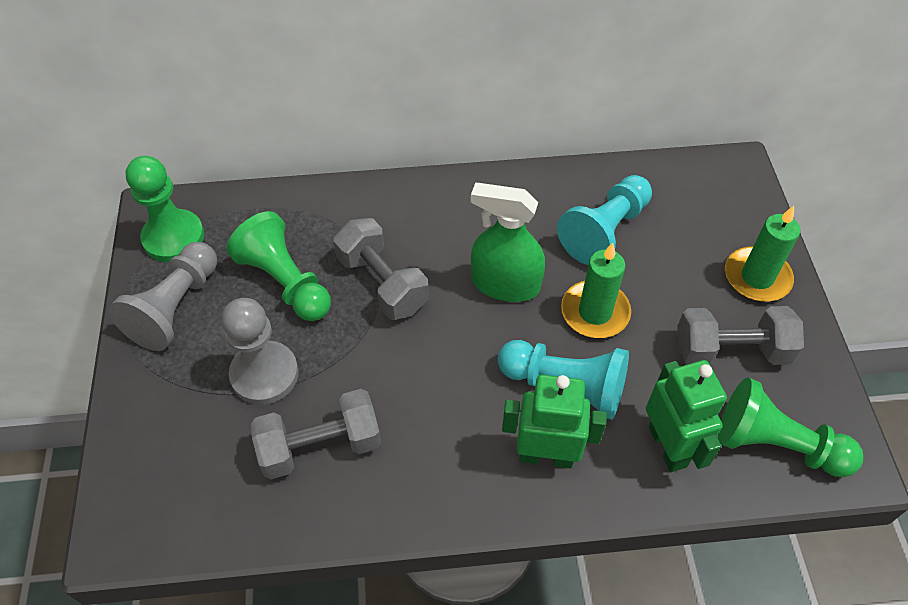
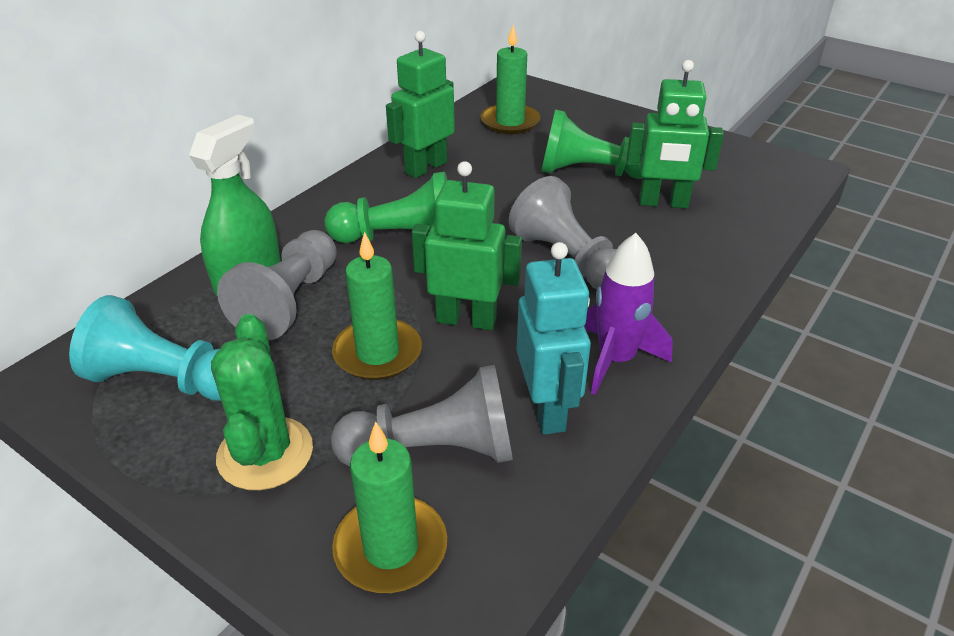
green cactus: none = 0 -> [211,314,313,490] = 1
green candle: [561,243,631,338] [725,206,800,302] = 2 -> [332,231,422,380] [332,421,447,593] [481,25,540,134] = 3
green pawn: [126,156,204,262] [226,211,331,321] [718,378,863,477] = 3 -> [325,171,447,243] [541,109,642,179] = 2
green robot: [502,375,607,468] [646,360,727,472] = 2 -> [386,31,455,178] [412,161,522,330] [627,60,724,208] = 3
grey dumbbell: [251,389,381,479] [333,218,429,320] [677,306,804,365] = 3 -> none = 0
grey pawn: [109,242,217,351] [221,298,299,405] = 2 -> [217,230,337,340] [331,365,513,467] [509,176,616,290] = 3
purple rocket: none = 0 -> [584,233,673,395] = 1
turquoise pawn: [498,340,629,420] [557,175,652,265] = 2 -> [69,295,221,401] = 1
turquoise robot: none = 0 -> [516,242,591,435] = 1

